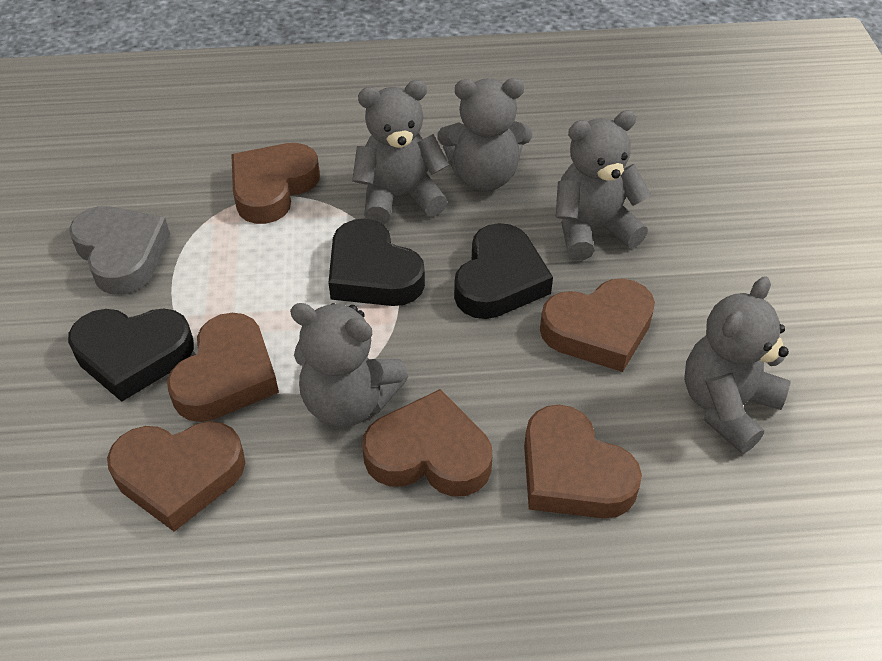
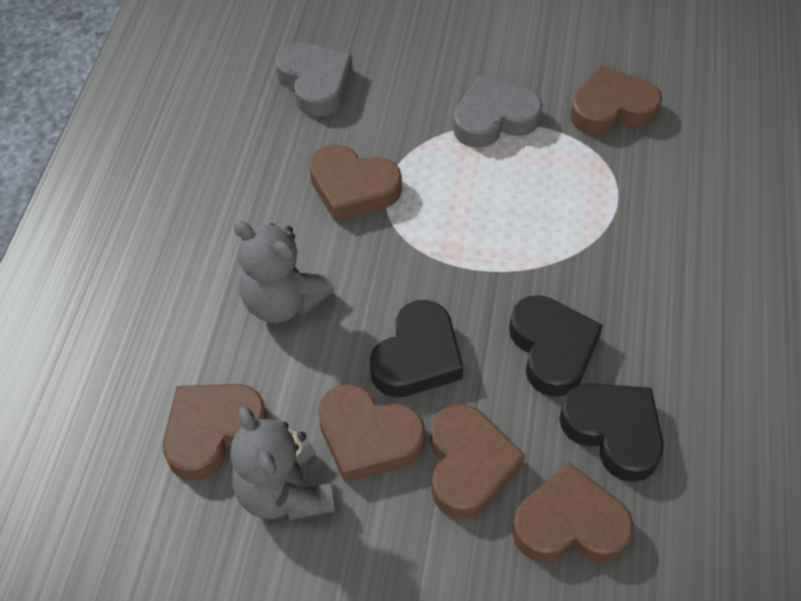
grey heart: [69,206,170,295] = 1 -> [275,42,353,117] [453,76,543,148] = 2
grey teddy bear: [290,303,408,427] [352,80,449,225] [438,78,532,191] [556,110,651,261] [684,276,791,453] = 5 -> [230,406,335,520] [233,221,334,323] = 2

